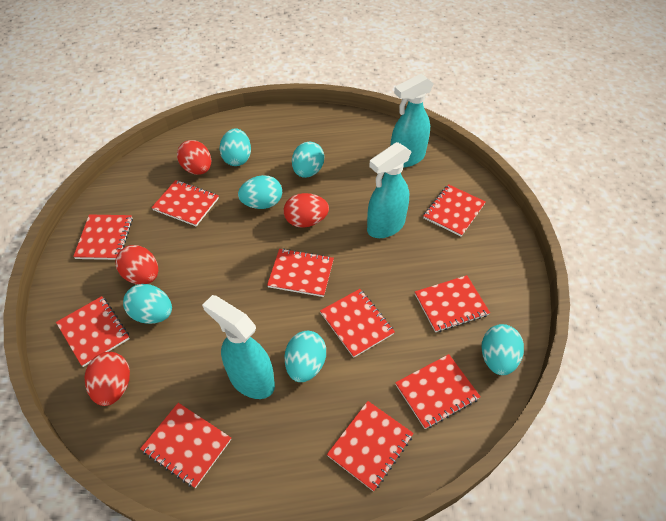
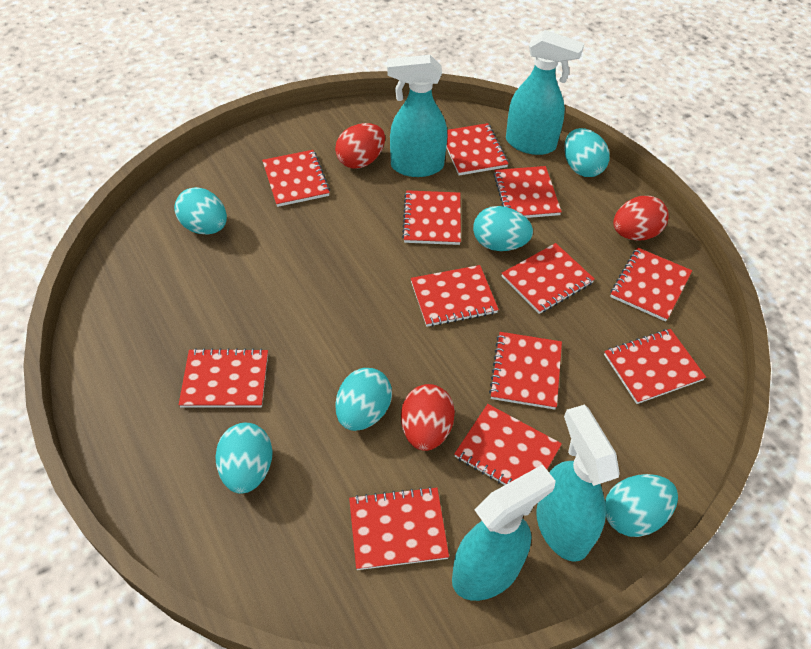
red egg: [85,352,130,406] [115,245,158,285] [177,140,211,175] [284,193,329,228] = 4 -> [335,123,385,169] [401,384,455,451] [613,196,669,241] = 3
red notebook: [56,296,130,367] [73,214,133,260] [140,403,231,488] [151,180,219,226] [267,248,334,297] [320,289,395,358] [327,401,414,492] [395,354,481,429] [415,275,490,332] [423,184,486,237] = 10 -> [179,348,268,408] [262,150,330,207] [349,487,449,570] [402,190,461,245] [411,265,499,327] [446,123,508,175] [454,404,562,485] [489,332,562,409] [494,166,562,218] [501,243,595,314] [604,329,706,404] [610,248,692,322] = 12
turquoise spray bottle: [202,295,275,399] [367,142,411,238] [390,73,434,168] = 3 -> [387,55,447,177] [452,464,556,601] [506,30,584,155] [536,405,620,562] = 4

